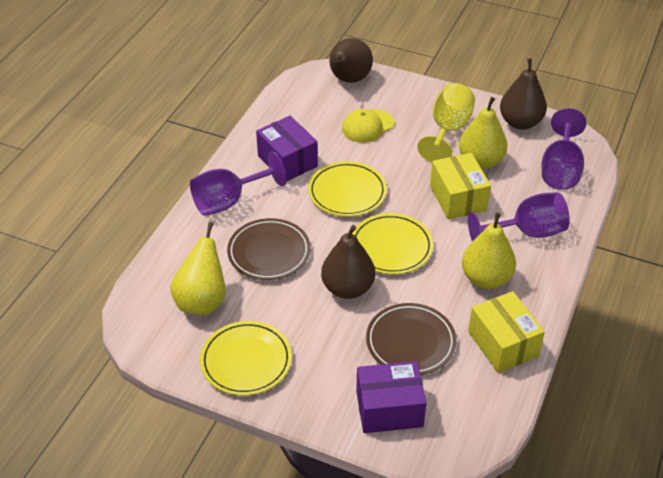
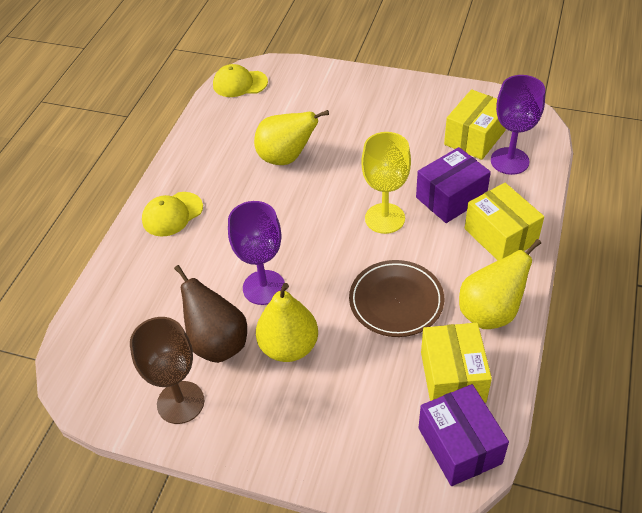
brown goblet: none = 0 -> [130,317,204,424] = 1
brown pear: [321,225,375,299] [329,38,373,83] [500,58,547,130] = 3 -> [174,265,247,363] = 1
brown plate: [227,218,311,280] [366,303,457,375] = 2 -> [349,260,444,337] = 1
purple goblet: [190,151,286,216] [468,192,570,242] [541,108,586,190] = 3 -> [228,201,285,305] [491,75,545,175] = 2
yellow box: [430,153,491,219] [468,291,545,373] = 2 -> [421,323,492,403] [444,89,506,160] [465,183,544,260] = 3
yellow cap: [342,109,394,143] = 1 -> [142,192,203,237] [213,64,268,97] = 2
yellow plate: [200,321,292,396] [308,161,387,217] [352,213,433,274] = 3 -> none = 0

